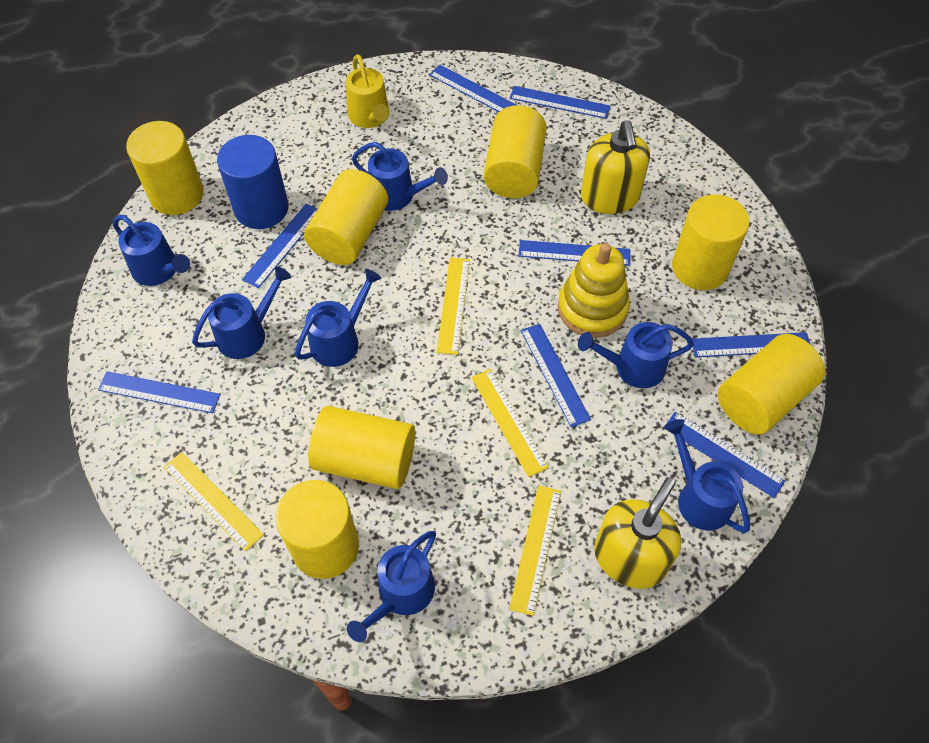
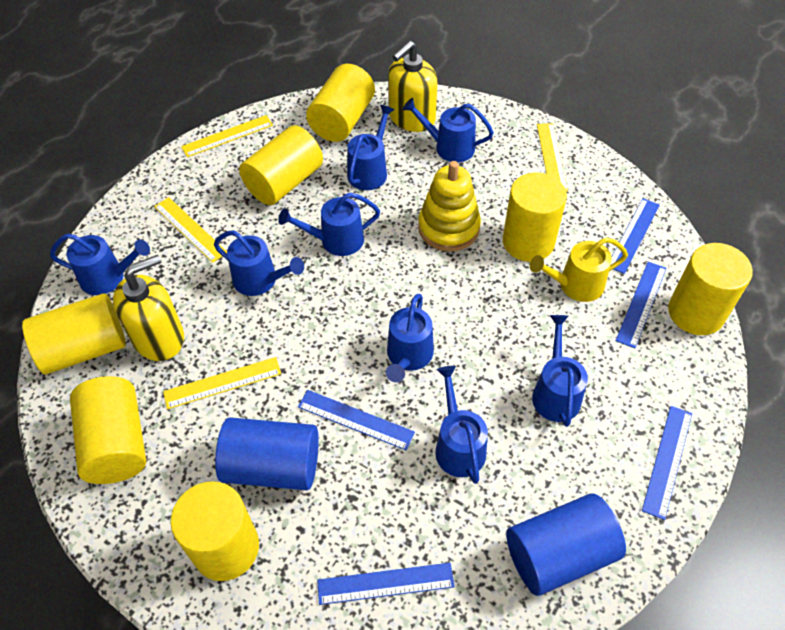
blue cylinder: [217,135,289,229] = 1 -> [215,417,319,490] [506,493,626,596] = 2
blue ruler: [98,371,220,413] [242,204,318,288] [429,65,516,112] [510,86,611,119] [518,240,630,266] [521,324,591,428] [664,412,785,498] [692,332,811,357] = 8 -> [298,390,415,451] [317,563,455,605] [611,198,660,274] [616,261,667,349] [642,406,692,520] = 5
blue watering can: [113,215,190,286] [192,266,291,359] [295,269,382,367] [347,531,436,642] [352,142,448,211] [578,322,694,388] [664,419,750,533] = 7 -> [50,233,150,295] [214,230,304,296] [278,193,380,256] [347,105,395,190] [386,294,434,383] [403,98,494,162] [435,366,488,484] [532,315,588,427] = 8

